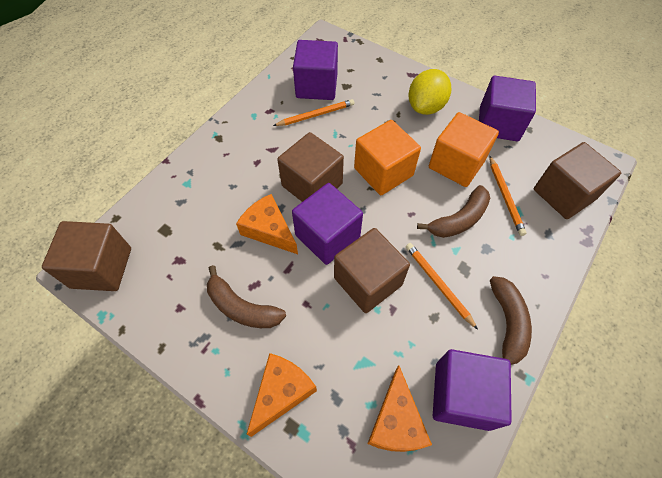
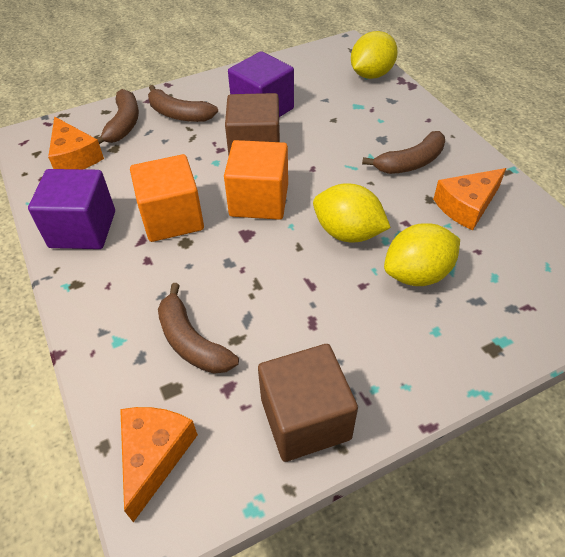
brown banana: [207,265,286,328] [417,185,490,238] [490,276,532,365] = 3 -> [96,89,139,144] [148,85,218,122] [158,283,239,374] [362,131,445,174] = 4
brown cube: [42,221,131,291] [277,132,344,202] [334,228,410,313] [534,142,621,219] = 4 -> [225,93,280,155] [258,344,358,462] = 2
orange pencil: [273,99,354,126] [406,243,478,330] [489,155,527,236] = 3 -> none = 0
purple cube: [292,183,363,265] [293,40,338,100] [433,349,512,431] [479,76,536,141] = 4 -> [28,169,115,249] [228,51,294,117] = 2
yellow lemon: [409,69,451,115] = 1 -> [313,183,391,242] [351,31,398,79] [384,223,460,286] = 3

